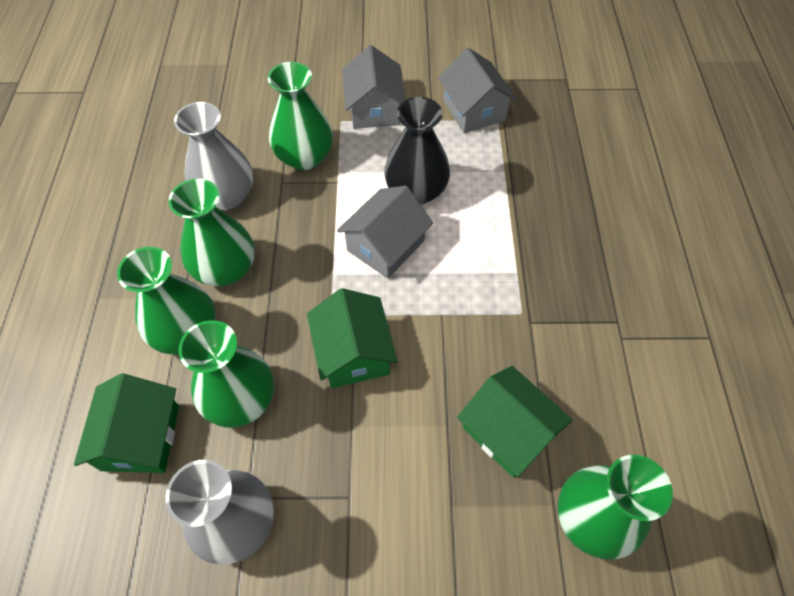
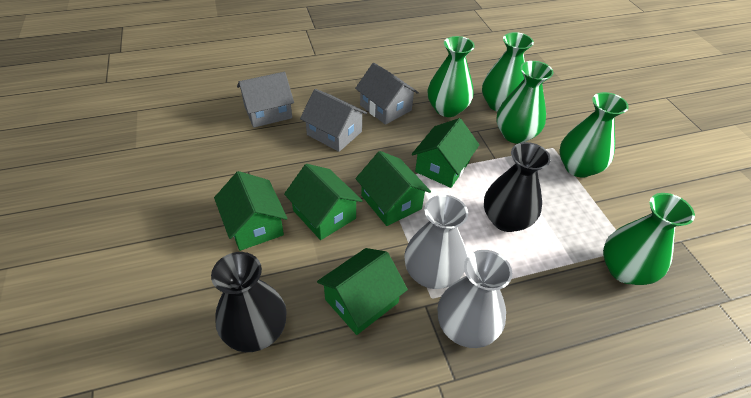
black vase: [384,97,450,205] = 1 -> [211,252,287,352] [484,142,551,232] = 2
green house: [74,374,179,473] [307,288,398,388] [457,366,573,477] = 3 -> [214,171,288,251] [284,164,363,240] [317,248,408,335] [355,151,431,226] [412,118,479,188] = 5

